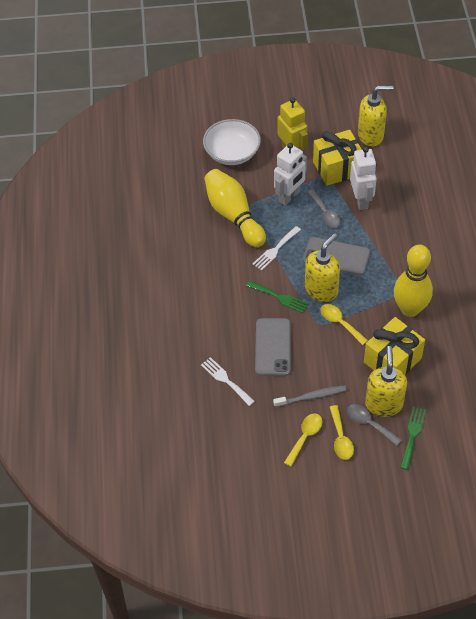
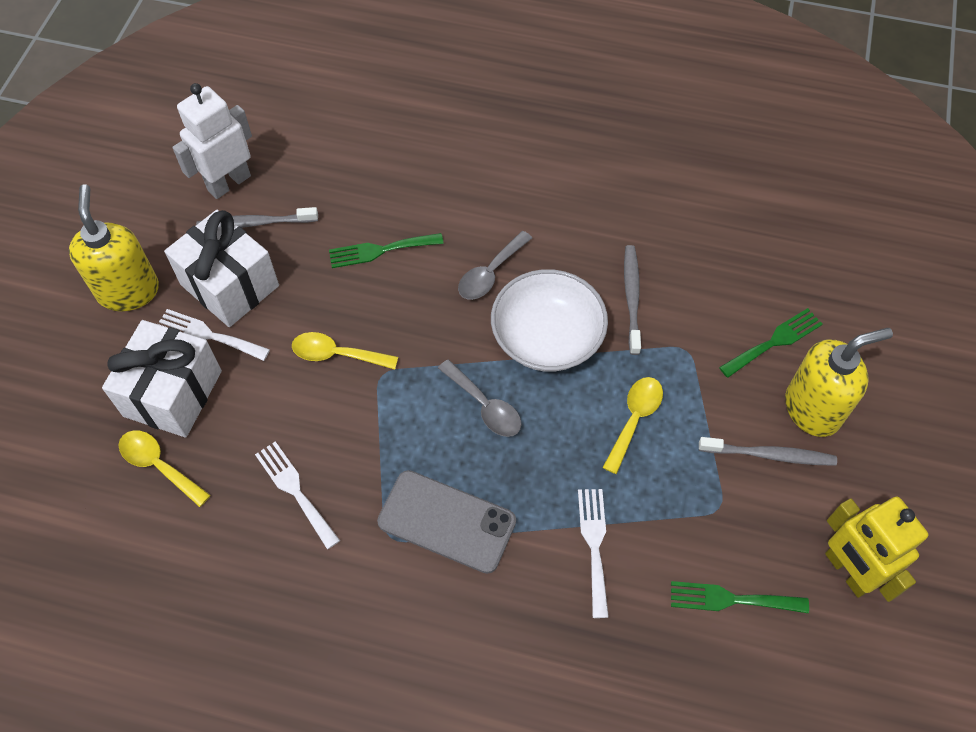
green fork: [246,281,308,313] [400,407,426,470] = 2 -> [329,233,444,268] [671,581,809,613] [719,308,823,378] = 3
grey phone: [255,318,291,376] [303,237,370,275] = 2 -> [377,470,516,574] = 1
grey toothbrush: [273,385,347,407] = 1 -> [196,207,318,228] [624,245,641,355] [699,437,837,466] = 3
white fork: [201,357,255,406] [253,226,301,270] = 2 -> [158,309,270,361] [255,441,340,549] [578,489,609,618] = 3
white gift: none = 0 -> [102,320,222,438] [164,210,279,327] = 2
white robot: [274,143,307,206] [350,147,377,210] = 2 -> [172,83,252,199] = 1
yellow bowling pin: [204,169,266,247] [394,245,433,317] = 2 -> none = 0
yellow gift: [313,130,362,186] [364,317,425,374] = 2 -> none = 0
yellow soap dispenser: [305,233,340,302] [358,85,393,147] [365,346,407,417] = 3 -> [69,184,159,311] [785,328,893,437] = 2

